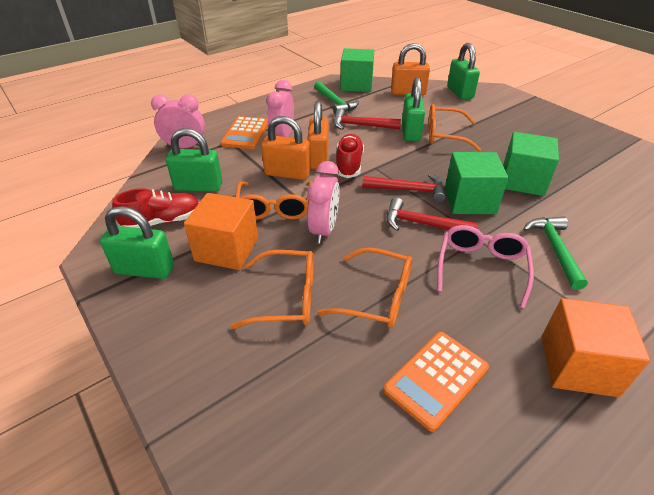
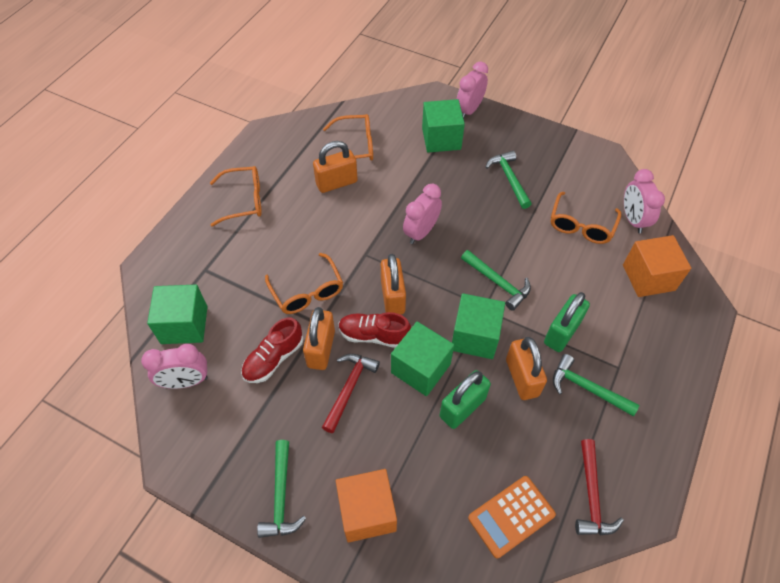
green cube: [340,48,374,92] [445,152,509,214] [503,132,559,196] = 3 -> [147,285,207,344] [391,322,454,396] [422,99,465,153] [452,293,505,359] = 4
green hammer: [314,81,359,114] [523,217,588,290] = 2 -> [257,440,306,538] [461,250,531,311] [486,151,531,209] [553,354,639,416] = 4
green padlock: [100,206,174,279] [166,128,222,192] [402,77,425,141] [447,43,480,100] = 4 -> [440,370,491,429] [544,292,590,352] = 2
orange calculator: [220,116,268,149] [383,332,489,432] = 2 -> [468,476,556,559] = 1
orange padlock: [261,116,311,180] [307,101,329,169] [391,43,430,95] = 3 -> [303,307,335,370] [313,141,358,193] [381,254,406,315] [506,337,547,400] = 4
pink clock: [151,94,205,148] [267,80,294,137] [307,161,339,244] = 3 -> [141,344,208,389] [403,184,442,244] [457,62,488,119] [624,169,665,233] = 4
pink glasses: [437,225,534,308] = 1 -> none = 0
red hammer: [333,109,401,130] [362,174,446,203] [387,198,478,231] = 3 -> [322,354,380,433] [575,439,624,535] = 2

